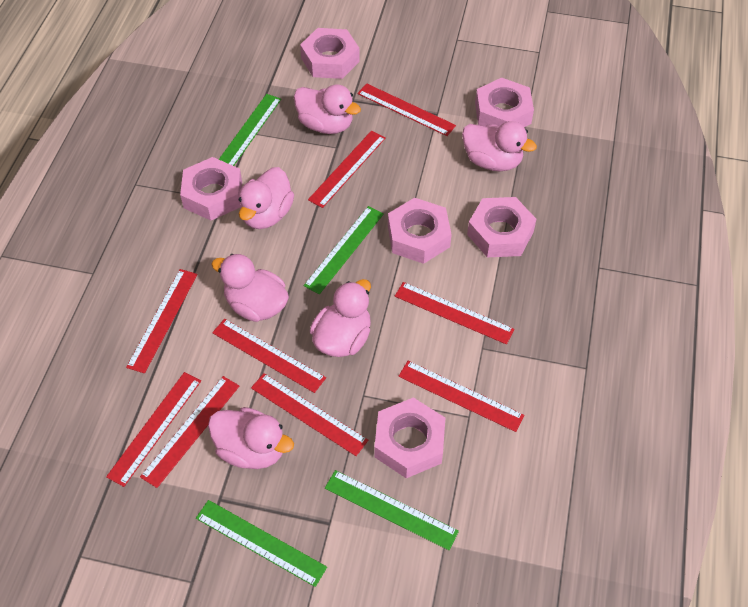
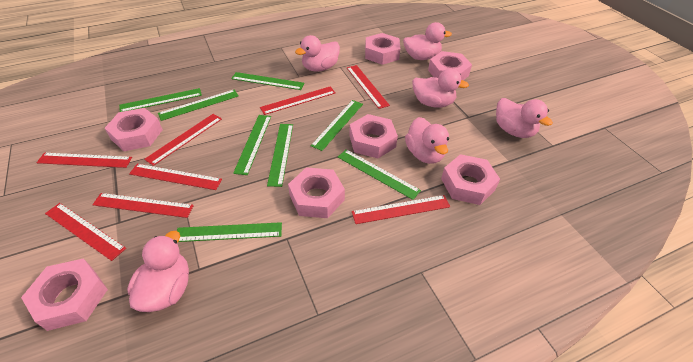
green ruler: [196,500,327,587] [219,94,281,166] [304,206,384,294] [325,470,459,550] = 4 -> [119,88,202,112] [158,89,239,121] [177,222,282,242] [231,72,305,90] [233,115,271,175] [267,124,293,187] [311,100,363,151] [338,149,421,200] = 8
pink nut: [180,157,242,220] [300,28,360,79] [374,397,445,478] [388,198,452,264] [467,197,536,257] [475,78,534,127] = 6 -> [21,258,108,331] [105,108,163,151] [288,167,345,218] [349,114,398,158] [365,33,400,65] [428,51,472,80] [441,154,500,205] = 7
red ruler: [106,372,201,487] [126,269,198,373] [140,376,239,488] [212,319,326,393] [251,373,368,456] [308,130,386,208] [357,83,456,136] [395,282,514,344] [398,361,524,432] = 9 -> [37,153,132,168] [45,203,126,261] [92,193,194,218] [129,164,222,190] [144,114,222,166] [260,87,335,115] [347,65,390,109] [352,195,450,224] = 8

